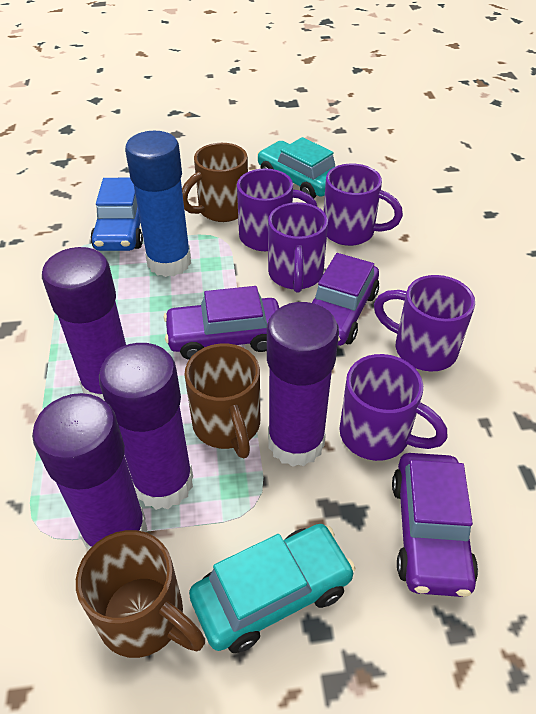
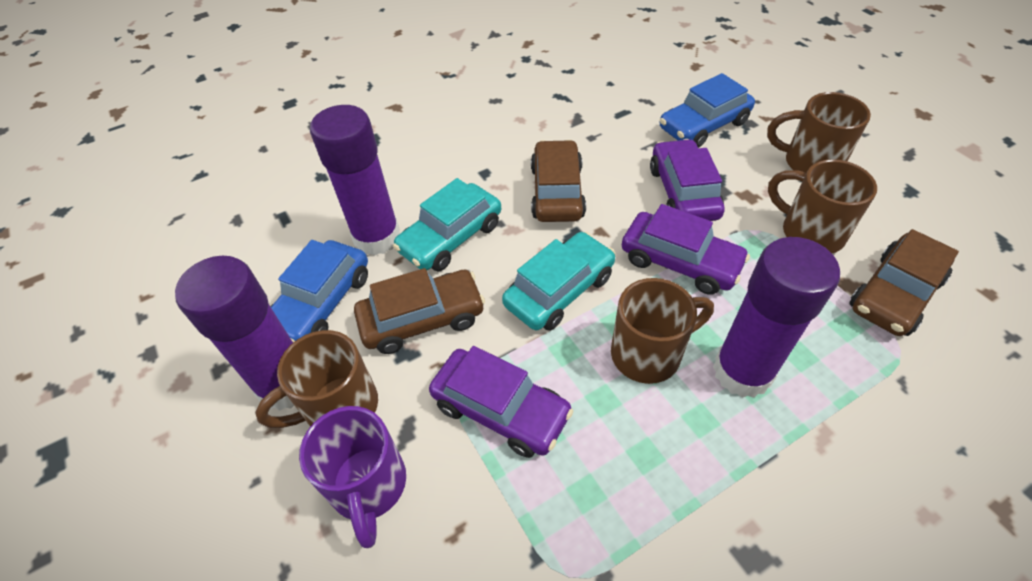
blue car: [90,178,143,251] = 1 -> [270,240,368,343] [660,73,755,148] = 2
blue glue stick: [125,131,191,277] = 1 -> none = 0
brown car: none = 0 -> [354,268,485,354] [531,140,586,222] [849,229,959,336] = 3
brown mug: [76,530,205,658] [182,143,248,222] [184,344,260,458] = 3 -> [255,330,378,428] [611,278,714,384] [767,92,871,173] [768,159,877,253] = 4
purple glue stick: [32,393,148,549] [42,247,126,401] [99,343,193,510] [267,302,339,467] = 4 -> [175,256,294,411] [310,105,400,256] [713,237,840,398] = 3
purple mug: [237,169,317,251] [268,202,328,292] [324,163,403,246] [339,354,447,461] [374,275,475,371] = 5 -> [299,406,406,548] = 1

